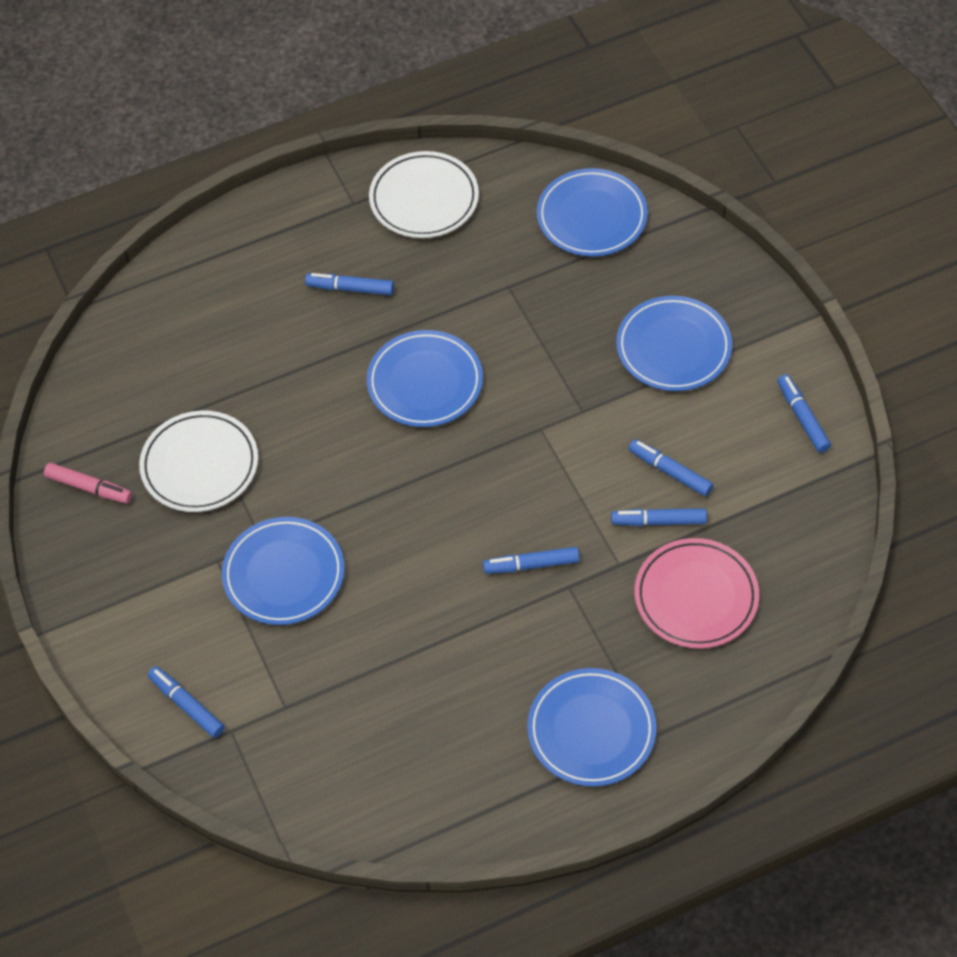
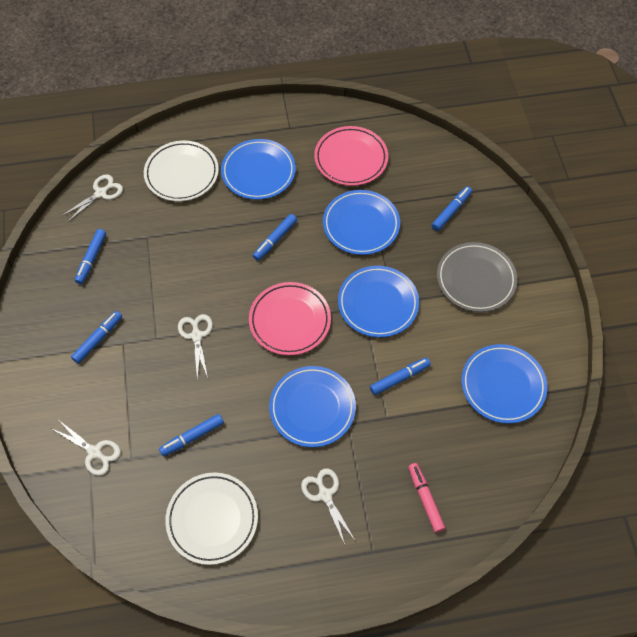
grey plate: none = 0 -> [437,242,517,312] = 1
pink plate: [635,538,759,649] = 1 -> [249,282,331,356] [314,126,388,186] = 2
white scissors: none = 0 -> [52,421,121,476] [62,174,123,222] [178,314,213,380] [301,468,355,545] = 4

